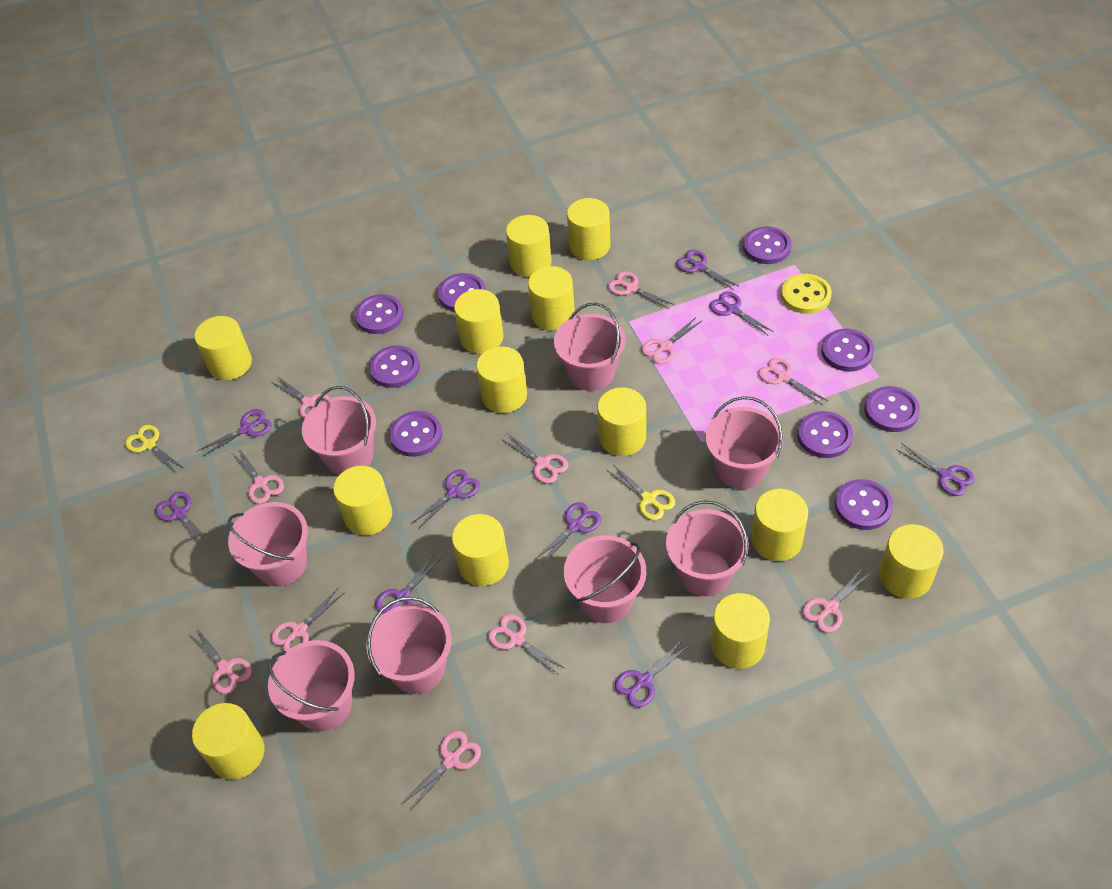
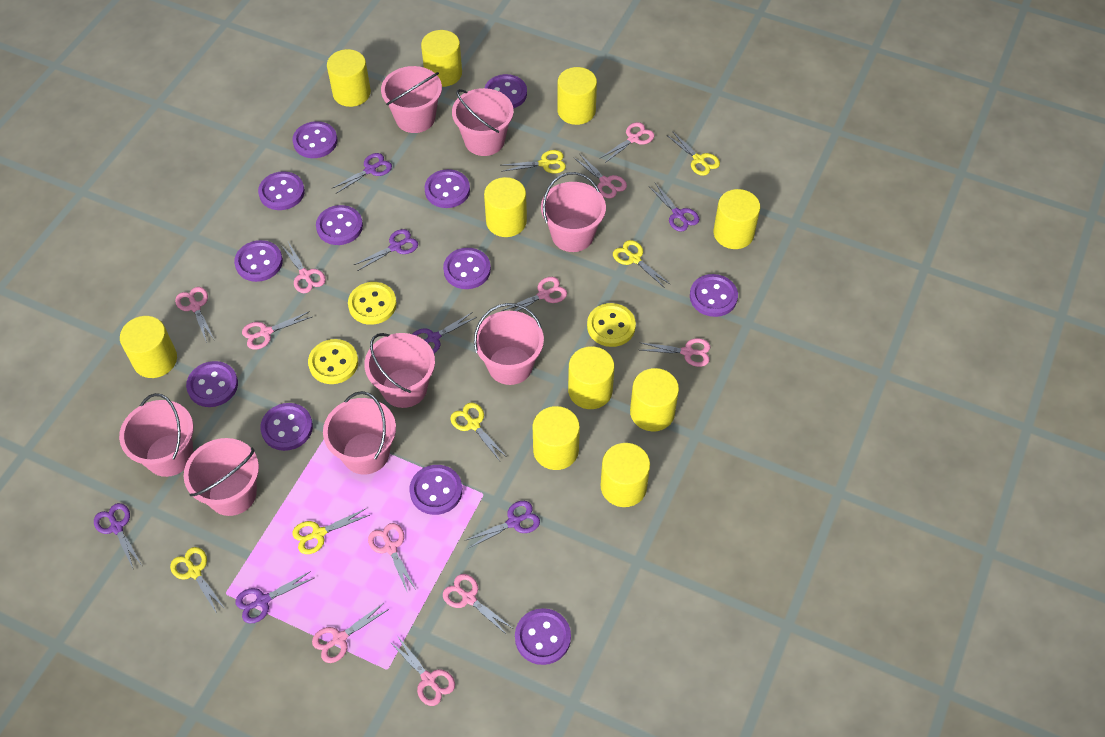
purple button: [355,294,404,334] [369,345,420,388] [389,411,442,457] [438,273,486,312] [743,227,792,264] [798,411,853,458] [822,329,874,372] [835,479,893,530] [864,386,920,432] = 9 -> [186,361,238,407] [234,240,283,282] [258,171,305,210] [260,403,313,451] [292,121,337,158] [316,205,363,245] [409,465,462,515] [425,169,470,208] [443,248,491,289] [485,74,527,108] [515,608,571,665] [690,274,738,317] = 12
purple scissors: [155,491,211,548] [199,409,272,457] [375,553,442,613] [412,469,480,529] [536,502,601,565] [615,639,690,707] [676,250,739,290] [709,291,774,335] [896,443,975,496] = 9 -> [94,503,142,568] [236,571,314,623] [331,153,392,194] [354,229,418,271] [413,312,477,353] [464,501,540,548] [649,183,699,232] = 7
yellow button: [781,274,832,314] = 1 -> [308,339,358,384] [348,282,397,325] [587,303,636,347] = 3
yellow cylinder: [192,703,264,780] [195,316,252,380] [333,466,392,536] [452,514,509,586] [454,289,504,354] [476,346,527,413] [506,215,552,277] [528,266,575,330] [567,198,610,260] [597,387,646,456] [711,593,770,669] [751,489,808,561] [879,524,944,599] = 13 -> [120,316,177,378] [327,49,371,107] [421,30,462,87] [484,177,527,237] [533,406,580,470] [557,67,597,125] [568,346,615,409] [601,443,650,507] [630,368,679,431] [713,189,760,249] = 10
yellow scissors: [125,425,184,472] [608,465,675,520] = 2 -> [170,547,226,614] [293,508,370,554] [450,402,507,461] [501,150,566,173] [613,240,671,288] [667,131,720,176] = 6

